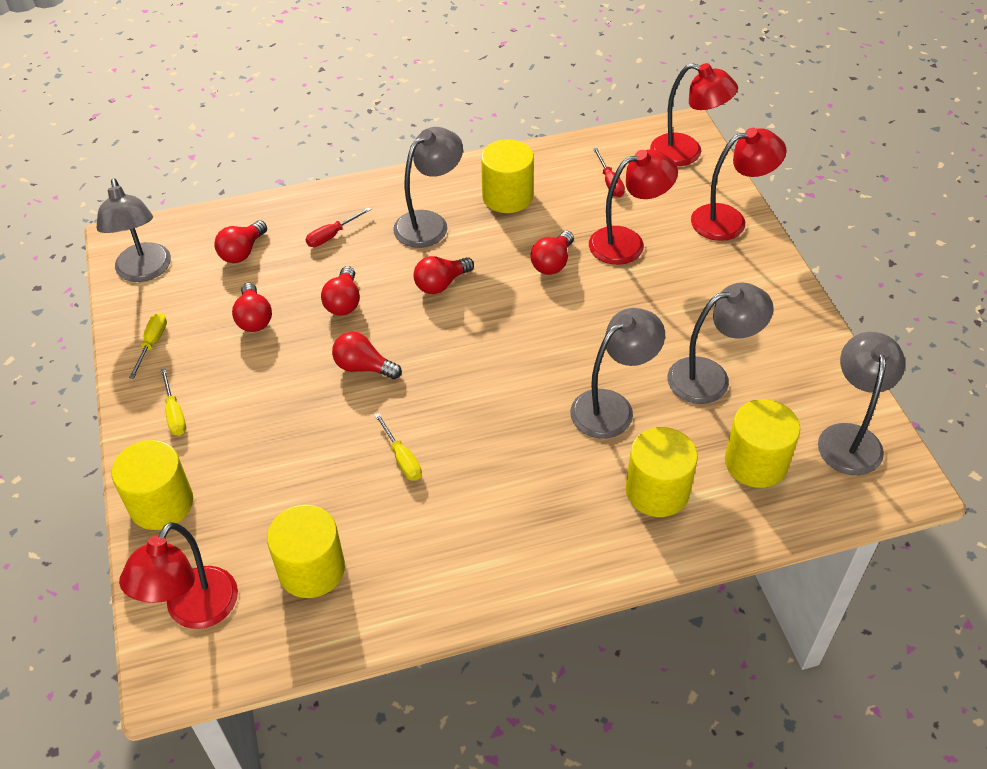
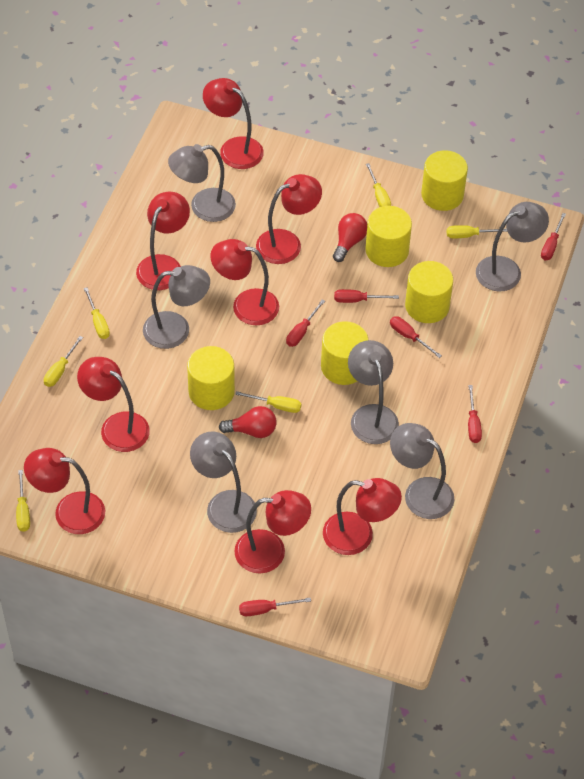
grey lamp: [97,178,171,282] [393,127,463,248] [570,308,665,438] [667,282,774,404] [818,332,905,475] = 5 -> [143,265,210,349] [168,144,236,222] [190,432,257,533] [348,340,399,444] [390,423,454,519] [476,202,549,291] = 6
red lamp: [119,522,238,629] [589,149,678,265] [650,63,738,166] [691,128,786,241] = 4 -> [24,448,105,534] [77,357,150,452] [136,192,190,290] [203,78,264,169] [210,239,279,325] [234,490,311,573] [256,174,322,264] [323,478,402,555] = 8
red light bulb: [214,220,267,263] [232,283,272,332] [321,266,360,316] [332,332,402,379] [414,256,474,294] [530,231,574,275] = 6 -> [219,406,277,438] [333,213,367,262] = 2
red screwdriver: [306,207,371,247] [593,148,625,197] = 2 -> [239,598,311,616] [286,299,325,347] [334,289,399,303] [390,316,442,358] [468,385,482,443] [541,213,566,260] = 6
yellow screwdriver: [129,313,167,379] [161,368,186,436] [374,413,422,481] = 3 -> [16,470,30,532] [44,336,83,387] [84,287,110,339] [235,391,301,413] [366,163,391,207] [447,225,507,238] = 6

